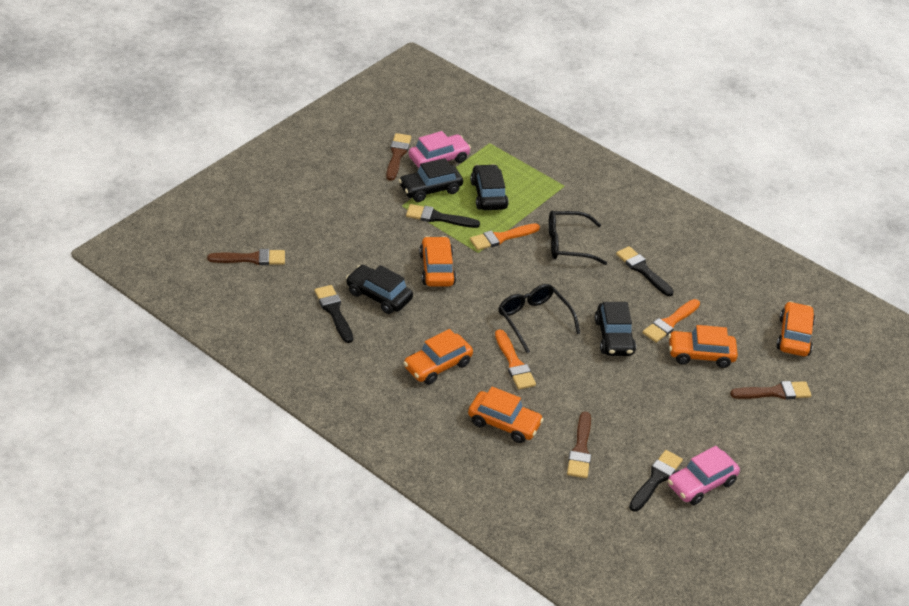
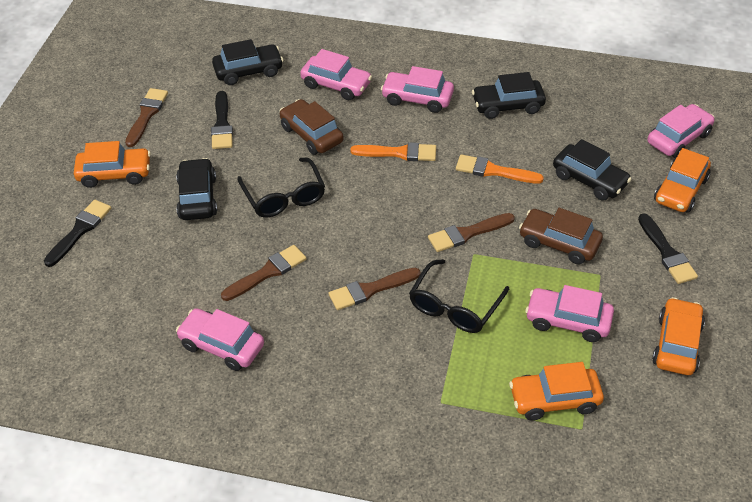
black brush: [314,285,353,343] [406,204,480,228] [616,246,674,296] [629,450,683,512] = 4 -> [44,200,111,267] [211,91,233,149] [638,213,698,284] = 3
brown car: none = 0 -> [279,99,344,155] [519,208,603,264] = 2
orange brush: [470,223,540,250] [495,330,536,390] [642,299,700,343] = 3 -> [350,142,436,161] [456,154,544,184] = 2
orange car: [403,329,473,385] [419,236,456,287] [468,386,544,443] [668,325,738,368] [776,301,815,356] = 5 -> [74,141,151,188] [509,362,604,421] [652,297,705,375] [654,148,711,213] = 4
pink car: [409,131,471,168] [668,446,740,505] = 2 -> [176,308,264,371] [300,49,372,100] [381,66,454,113] [525,285,614,342] [647,104,715,158] = 5

